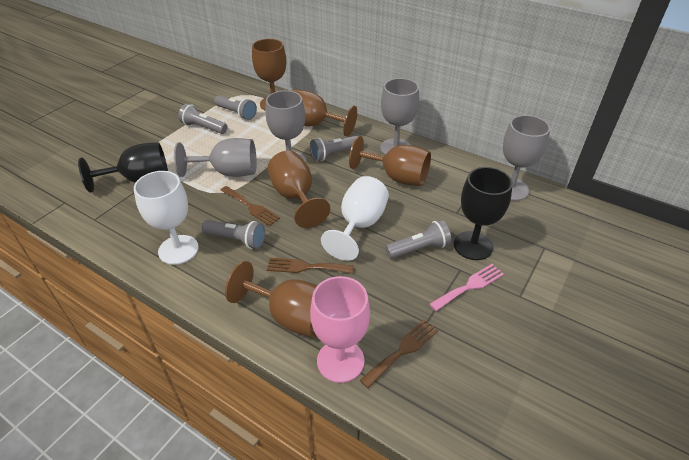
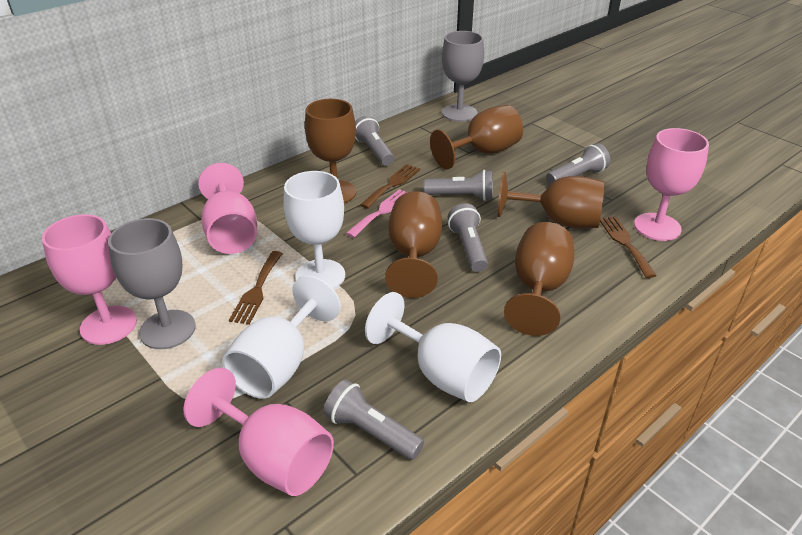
black goblet: [78,142,168,193] [454,167,513,260] = 2 -> none = 0
grey goblet: [174,138,257,177] [265,90,306,162] [380,78,419,155] [503,115,550,201] = 4 -> [108,218,196,349] [442,31,484,122] = 2
pink goblet: [310,276,370,383] = 1 -> [42,214,137,345] [183,368,334,496] [198,163,257,254] [634,128,709,241] = 4
white goblet: [134,171,199,265] [321,176,389,261] = 2 -> [222,275,341,399] [283,171,345,289] [365,292,501,402] = 3

